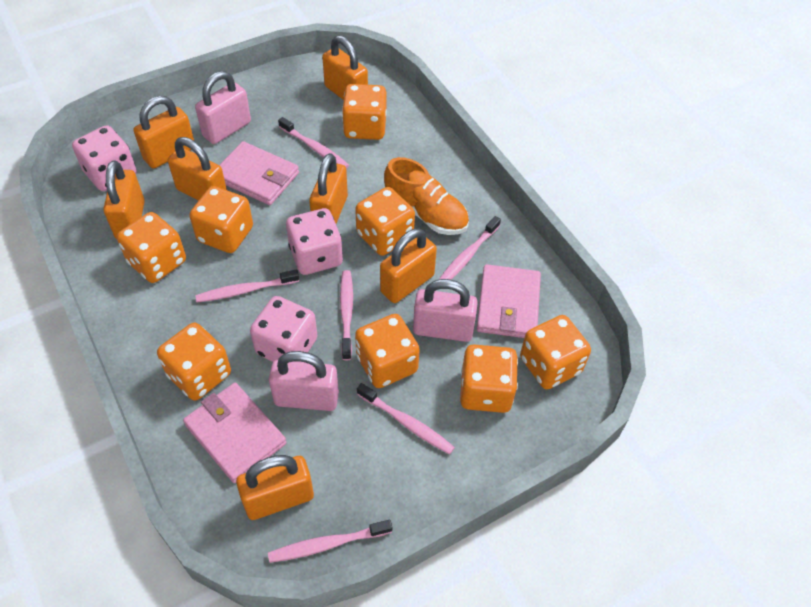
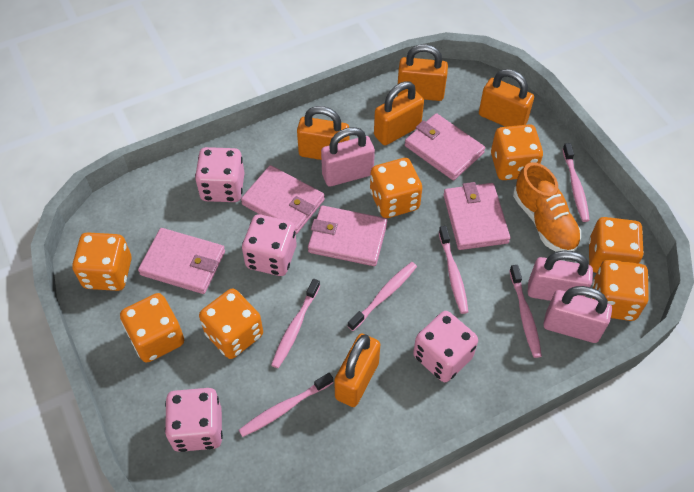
orange dice: [117,212,186,283] [157,323,231,401] [190,186,253,253] [342,84,387,140] [355,187,415,256] [355,314,420,388] [460,344,518,413] [520,315,591,389] = 8 -> [72,232,132,291] [120,293,184,362] [199,288,263,359] [370,158,422,218] [491,124,543,180] [589,217,644,273] [592,259,649,321] = 7
orange padlock: [104,160,145,239] [133,96,194,169] [168,137,227,201] [236,455,314,520] [309,153,348,223] [322,35,368,100] [380,228,437,303] = 7 -> [297,106,349,160] [334,333,380,407] [374,81,424,145] [398,44,448,101] [479,69,534,127] = 5
pink dice: [72,125,137,191] [250,296,317,362] [286,208,343,275] = 3 -> [165,388,223,452] [195,147,245,202] [242,214,296,276] [413,311,478,382] = 4
pink wallet: [183,383,286,483] [219,141,299,205] [477,264,541,338] = 3 -> [138,228,225,294] [241,165,325,234] [308,206,387,266] [405,113,485,180] [444,182,510,250] = 5

